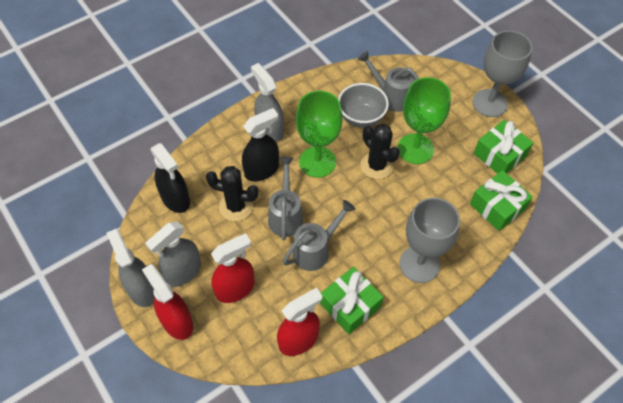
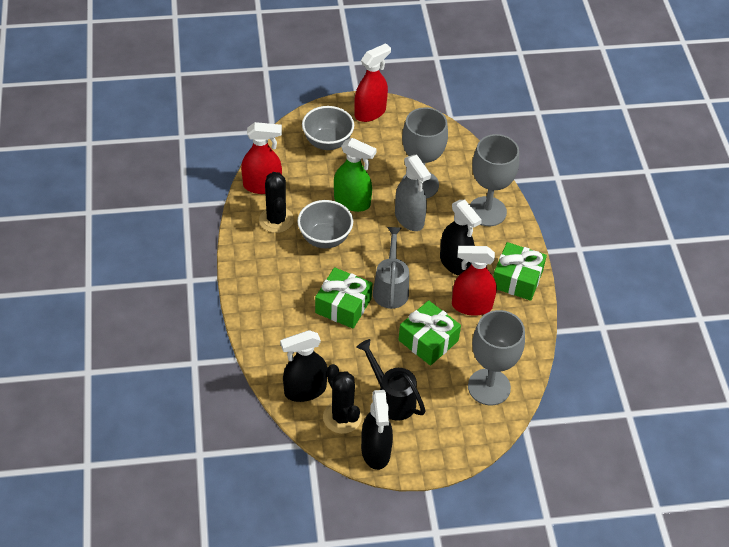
black spray bottle: [151,143,190,213] [242,108,279,181] = 2 -> [280,330,327,402] [361,390,393,470] [440,200,482,276] = 3
black watering can: none = 0 -> [356,339,426,421] = 1
green goblet: [296,91,343,178] [397,77,451,164] = 2 -> none = 0
green spray bottle: none = 0 -> [334,138,377,212] = 1
grey bowl: [338,83,389,128] = 1 -> [297,200,353,248] [302,106,354,150] = 2
grey goblet: [399,198,460,283] [472,31,532,117] = 2 -> [402,107,448,199] [468,310,525,405] [470,134,519,226] = 3
grey spray bottle: [107,229,155,307] [145,221,201,287] [251,63,284,142] = 3 -> [395,155,431,231] = 1
grey watering can: [268,157,303,241] [282,200,355,271] [358,51,419,112] = 3 -> [373,227,409,309] = 1

